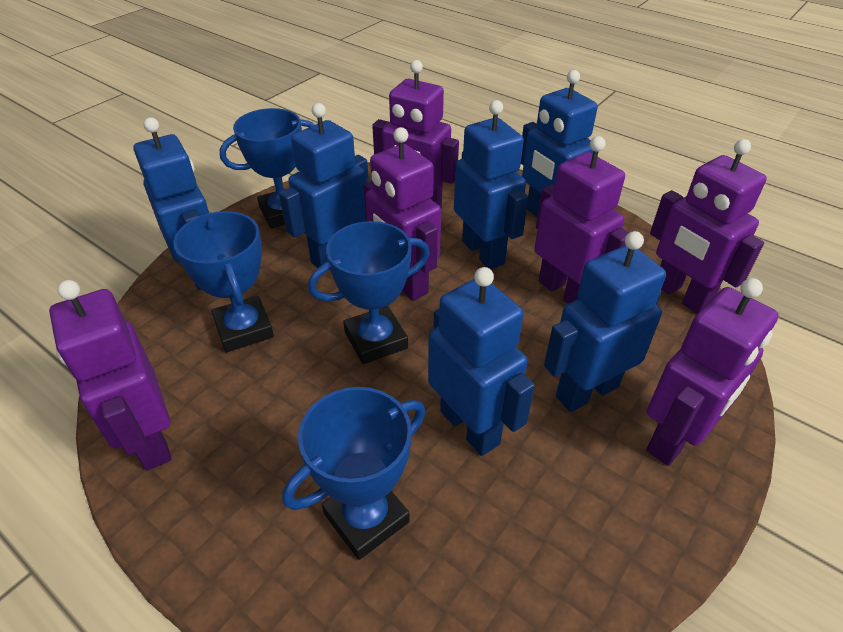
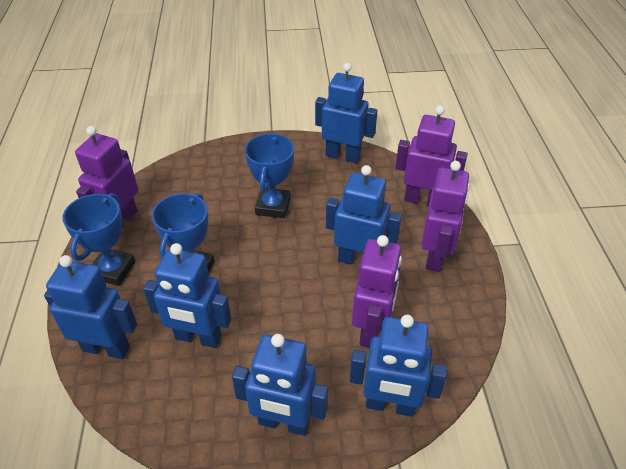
blue trophy: [173,211,274,352] [219,108,315,228] [282,387,425,560] [308,221,430,364] = 4 -> [62,193,135,286] [152,193,215,272] [245,133,294,218] = 3
purple robot: [49,280,172,470] [364,127,441,301] [372,60,459,209] [534,136,629,304] [646,278,779,466] [650,139,767,314] = 6 -> [75,126,138,228] [352,235,402,348] [395,105,468,206] [421,161,470,272] = 4

